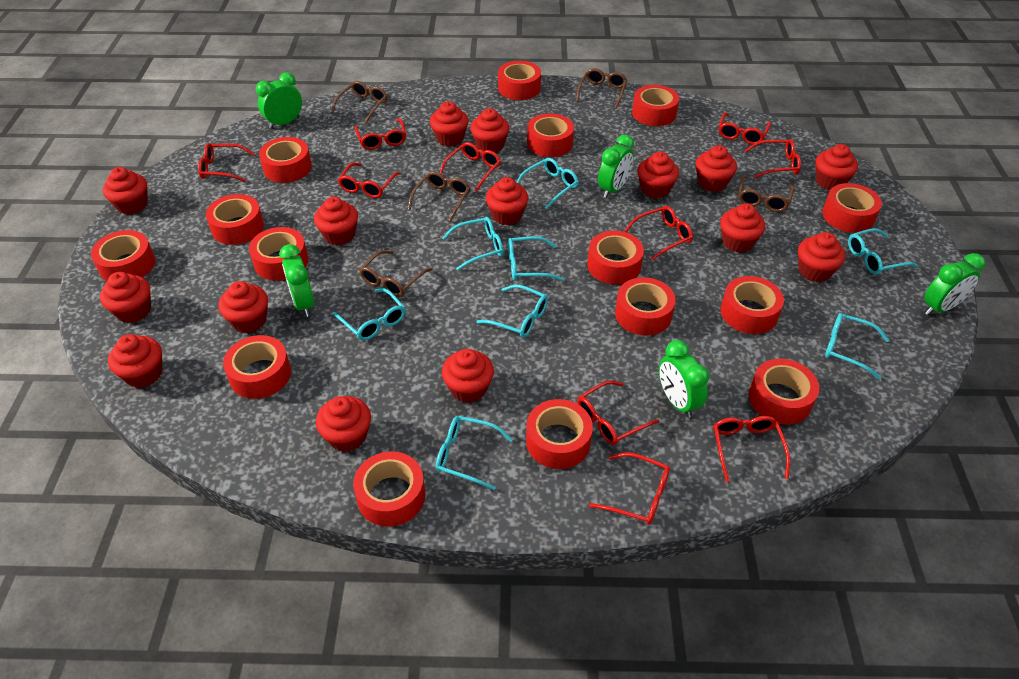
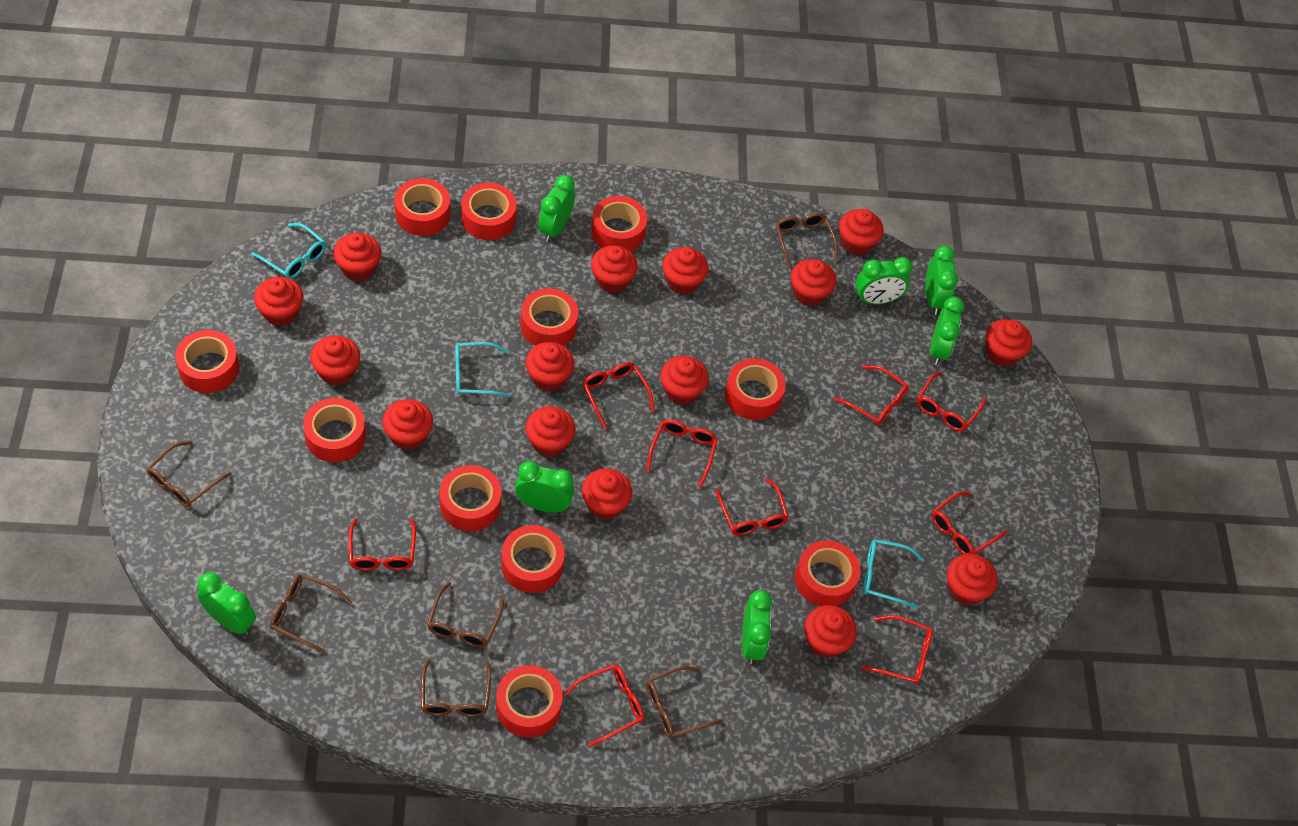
brown glasses: [331,81,388,124] [359,250,432,297] [408,171,471,222] [576,68,627,109] [739,175,795,212] = 5 -> [147,441,231,507] [270,574,352,653] [421,658,491,717] [427,582,505,648] [646,666,723,738] [775,213,838,269] = 6
green clock: [256,72,302,129] [279,244,314,317] [598,135,634,198] [659,340,709,418] [924,253,986,315] = 5 -> [197,572,256,635] [515,461,574,513] [538,175,575,242] [742,590,772,664] [855,257,912,305] [925,246,958,315] [930,297,964,365] = 7
red glasses: [198,143,255,182] [338,163,401,198] [354,119,406,150] [440,142,501,192] [577,380,659,445] [589,452,670,525] [624,206,693,260] [714,416,790,482] [719,112,771,145] [745,139,801,178] = 10 -> [349,519,416,571] [563,664,644,747] [583,362,655,429] [647,419,718,488] [715,478,789,536] [834,365,909,426] [861,615,933,684] [917,372,986,431] [932,491,1007,554] = 9
red tape: [91,230,155,281] [206,194,264,245] [223,335,291,399] [249,227,308,281] [259,137,312,183] [353,451,426,527] [498,61,541,100] [526,399,593,469] [527,113,574,157] [587,231,644,285] [615,277,676,335] [632,85,679,126] [721,276,784,334] [749,359,819,424] [822,183,882,233] = 15 -> [175,330,239,393] [303,398,366,462] [394,178,450,236] [440,465,502,531] [461,183,517,240] [496,665,563,738] [501,525,565,593] [520,288,578,346] [591,196,647,252] [725,358,786,420] [795,540,860,606] = 11
turquoise glasses: [332,288,405,341] [436,416,513,490] [442,217,503,271] [477,285,548,338] [508,236,563,281] [517,158,579,209] [825,313,889,379] [848,228,918,275] = 8 -> [251,223,326,279] [455,342,511,397] [863,539,924,609] = 3

